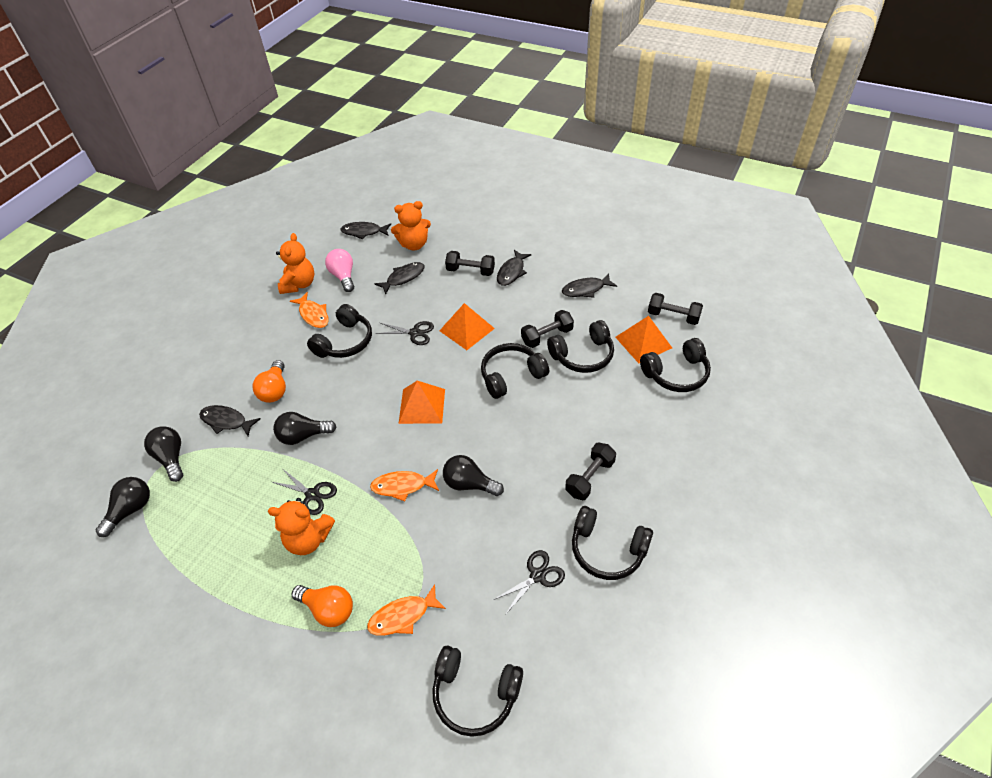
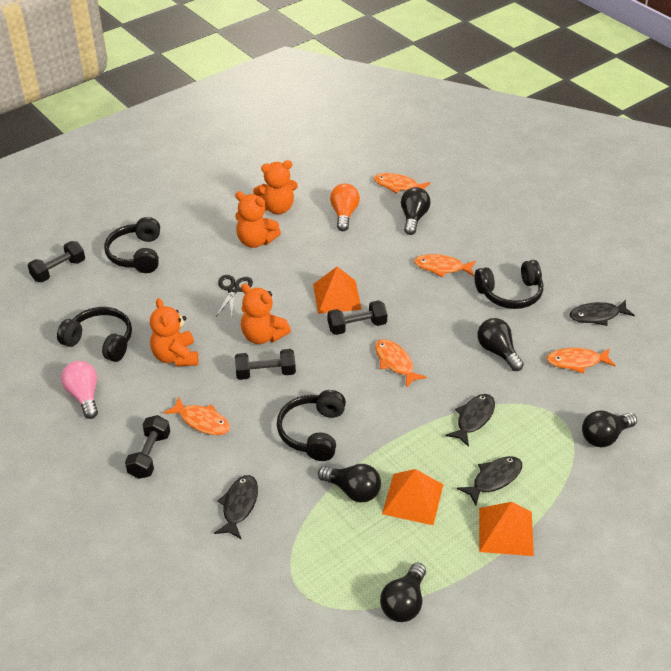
black fish: [199,405,260,436] [340,222,391,239] [374,262,425,295] [497,250,532,286] [562,273,617,298] = 5 -> [214,475,258,539] [446,394,495,447] [457,456,522,505] [569,300,635,326] = 4
black headphones: [307,304,372,358] [432,646,523,737] [481,343,549,399] [547,320,614,373] [572,506,653,580] [640,338,711,392] = 6 -> [57,307,132,362] [104,217,160,273] [277,390,346,461] [474,260,543,309] = 4
black light bulb: [96,477,150,537] [144,426,183,482] [273,412,336,445] [443,455,504,496] = 4 -> [318,464,381,503] [380,563,426,622] [401,187,431,235] [477,318,524,371] [582,411,637,447] = 5
black scissors: [272,469,337,515] [376,321,434,345] [493,550,565,615] = 3 -> [216,275,253,316] = 1
orange fish: [290,292,329,328] [367,584,446,636] [370,469,439,502] = 3 -> [164,397,230,435] [374,173,431,193] [375,339,427,387] [414,254,476,277] [546,348,616,374] = 5
orange light bulb: [252,360,286,403] [292,585,353,627] = 2 -> [330,183,360,231] = 1
orange teddy bear: [268,498,335,555] [276,233,314,294] [391,201,431,251] = 3 -> [150,298,198,366] [235,191,281,248] [241,284,291,344] [253,160,298,214] = 4

